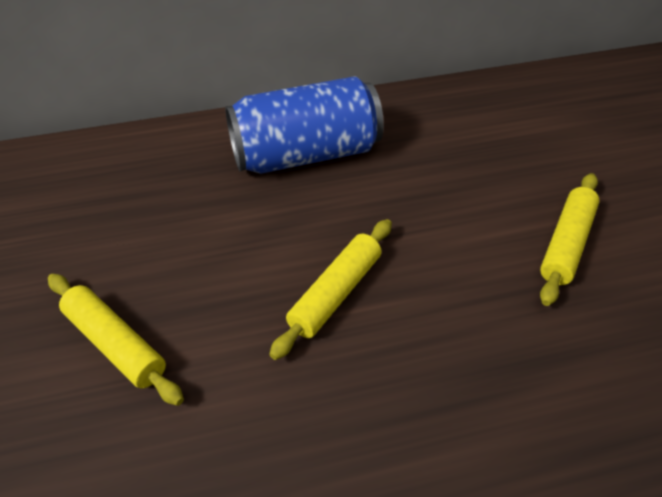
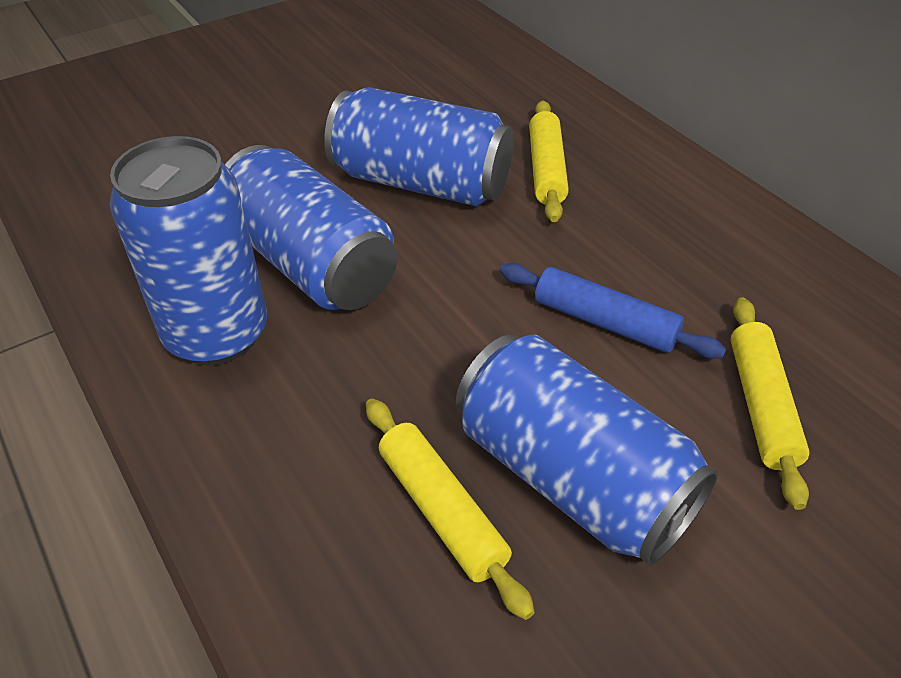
blue can: [225,76,384,174] = 1 -> [109,136,267,365] [225,145,397,310] [324,87,514,206] [456,335,718,566] = 4
blue rolling pin: none = 0 -> [500,263,726,359] = 1

